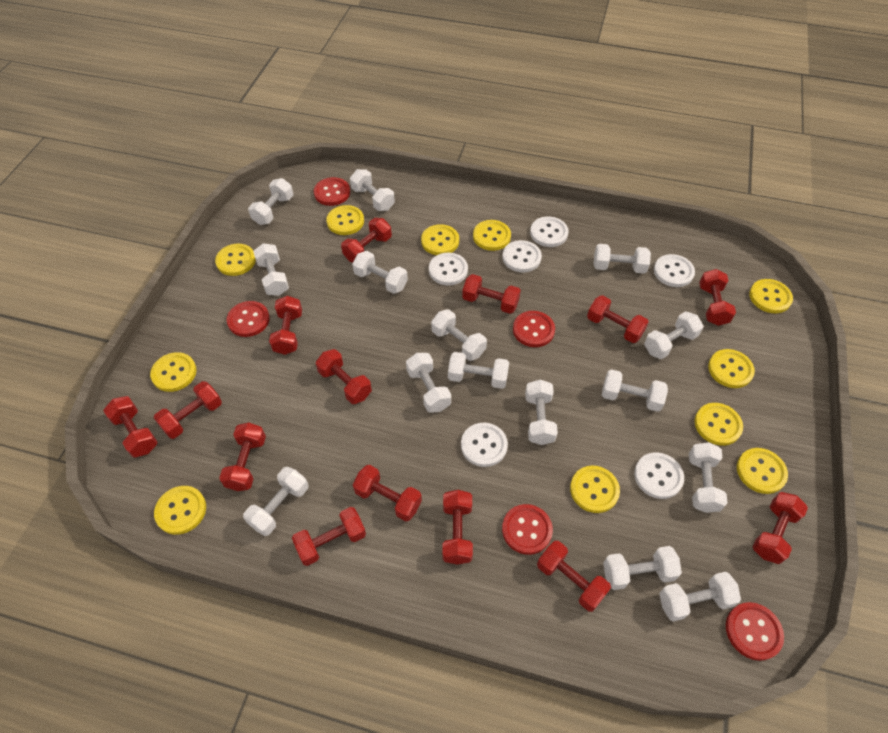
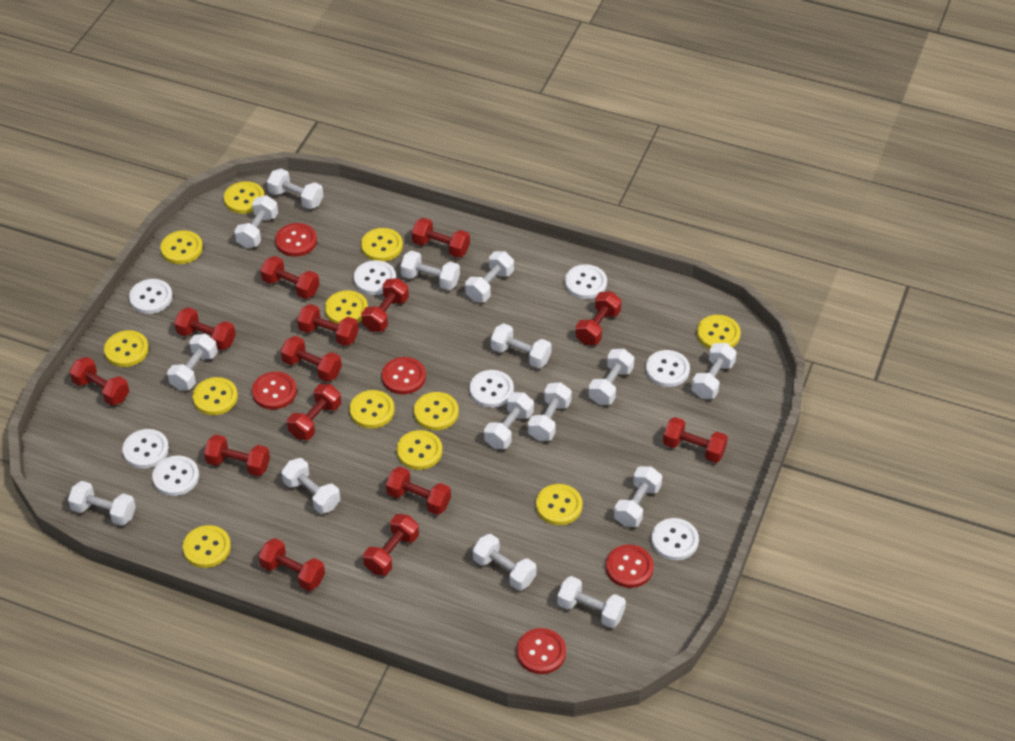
white button: [429,253,468,285] [461,423,508,467] [503,240,542,272] [530,217,569,247] [634,453,684,499] [654,254,695,287] = 6 -> [122,429,169,469] [129,279,173,314] [152,456,199,496] [354,260,396,295] [470,370,514,408] [565,264,607,299] [646,350,690,387] [651,518,699,560] = 8
yellow button: [150,352,197,392] [154,486,206,535] [215,244,256,276] [326,205,364,235] [421,224,459,255] [473,220,511,251] [570,466,620,513] [695,403,743,446] [708,349,755,388] [737,448,788,494] [749,279,793,313] = 11 -> [104,330,149,367] [160,230,203,264] [183,525,231,568] [193,377,238,415] [224,181,265,214] [325,290,368,324] [350,390,395,429] [361,228,403,261] [397,430,442,470] [414,392,459,430] [536,484,582,525] [697,315,741,349] = 12

